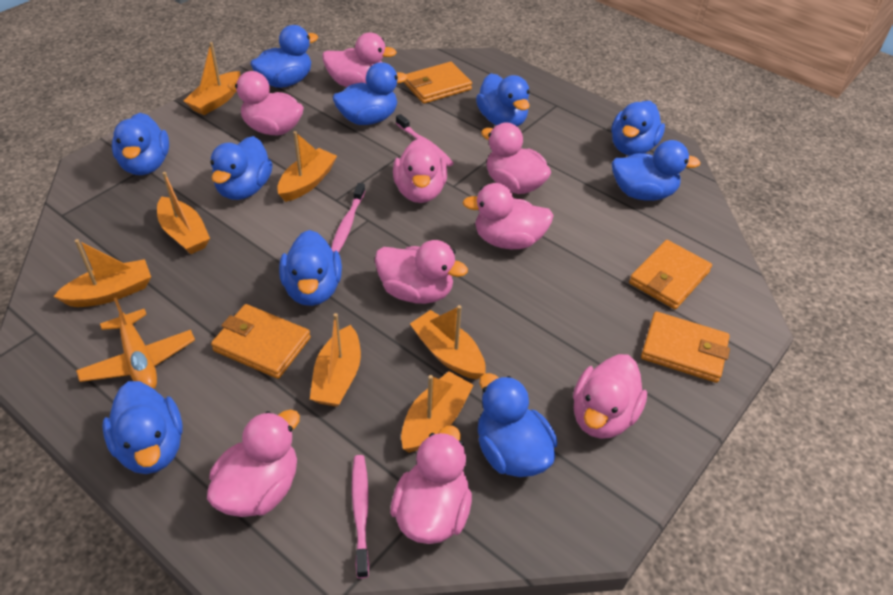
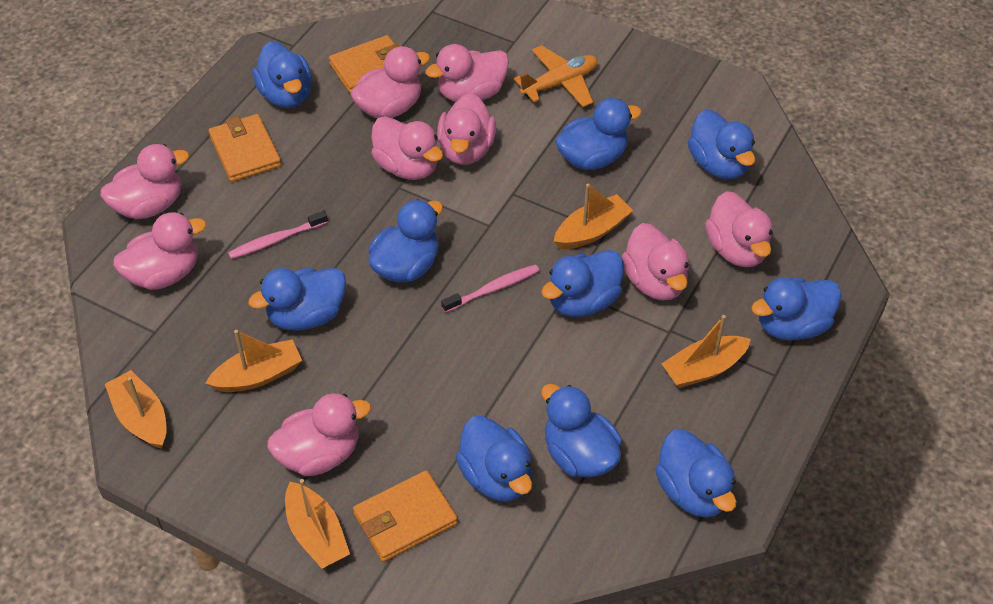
orange boat: [53,239,151,307] [157,172,210,254] [184,42,240,115] [277,131,337,202] [310,313,361,407] [401,371,473,453] [410,305,486,379] = 7 -> [105,370,167,449] [206,330,302,392] [285,479,350,569] [554,184,633,249] [662,315,751,388] = 5
orange wallet: [211,304,311,379] [404,62,472,104] [629,240,712,309] [641,311,730,383] = 4 -> [209,114,281,182] [329,35,399,93] [353,470,458,562] = 3
pink toothbrush: [331,183,365,253] [352,455,369,578] [396,114,454,167] = 3 -> [228,210,328,259] [441,264,539,313] = 2

